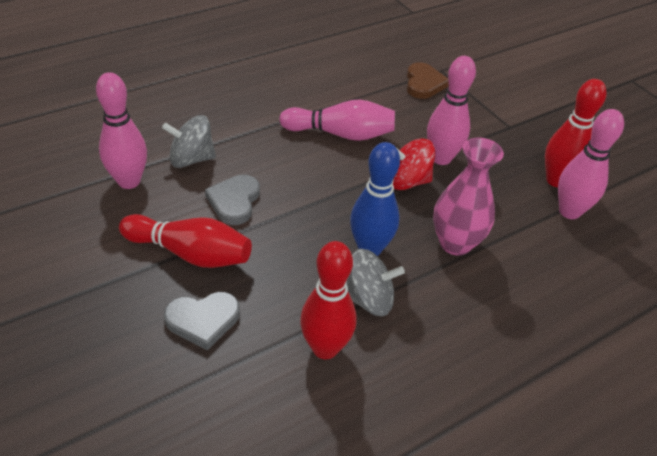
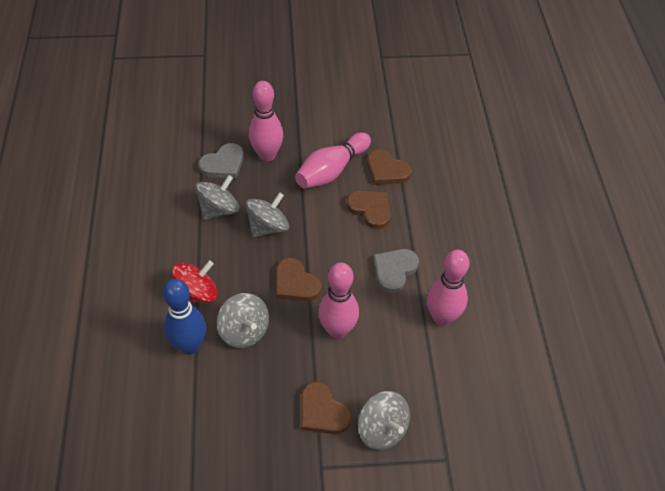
brown heart: [407,62,449,99] = 1 -> [276,258,322,301] [301,381,352,434] [347,191,391,229] [367,149,412,185] = 4
grey spinning top: [162,115,216,168] [347,249,405,316] = 2 -> [195,175,239,220] [217,293,269,348] [245,192,289,238] [358,391,410,450] = 4
pink vase: [433,138,504,255] = 1 -> none = 0
red bowling pin: [119,214,252,268] [300,241,357,359] [545,79,607,187] = 3 -> none = 0

